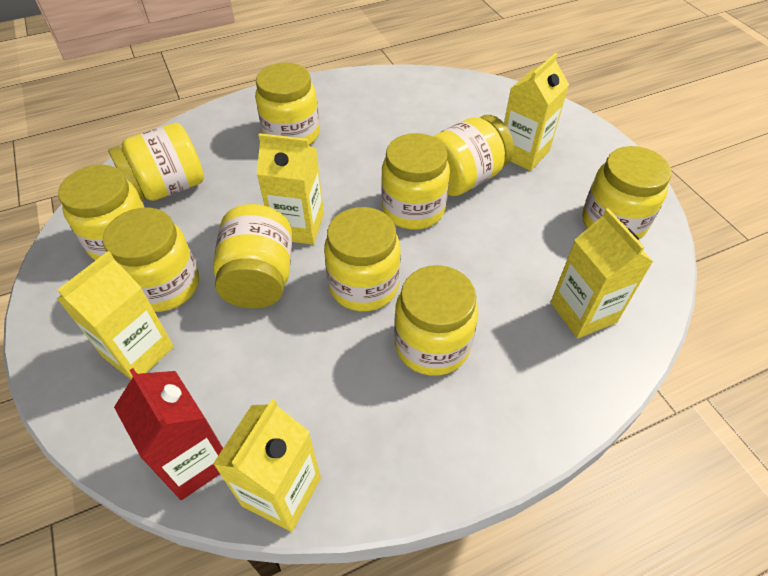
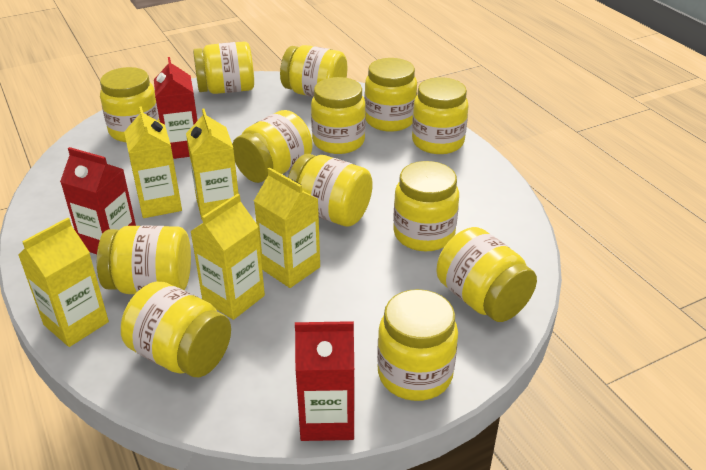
red carton: [114,368,223,500] = 1 -> [60,147,136,254] [154,57,198,159] [295,321,355,441] = 3
yellow jar: [58,165,145,261] [103,207,199,312] [108,123,204,201] [213,204,292,309] [255,63,320,145] [324,207,401,311] [381,133,450,229] [394,265,478,376] [433,115,514,196] [582,146,672,240] = 10 -> [97,225,191,294] [100,67,160,142] [121,281,231,377] [193,42,254,94] [232,110,312,183] [280,45,347,97] [288,154,373,227] [311,77,366,154] [365,58,417,132] [377,289,458,401] [393,161,459,251] [412,77,469,154] [436,227,537,322] = 13

